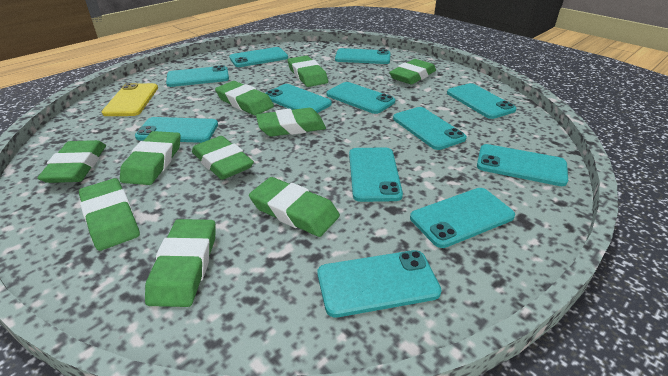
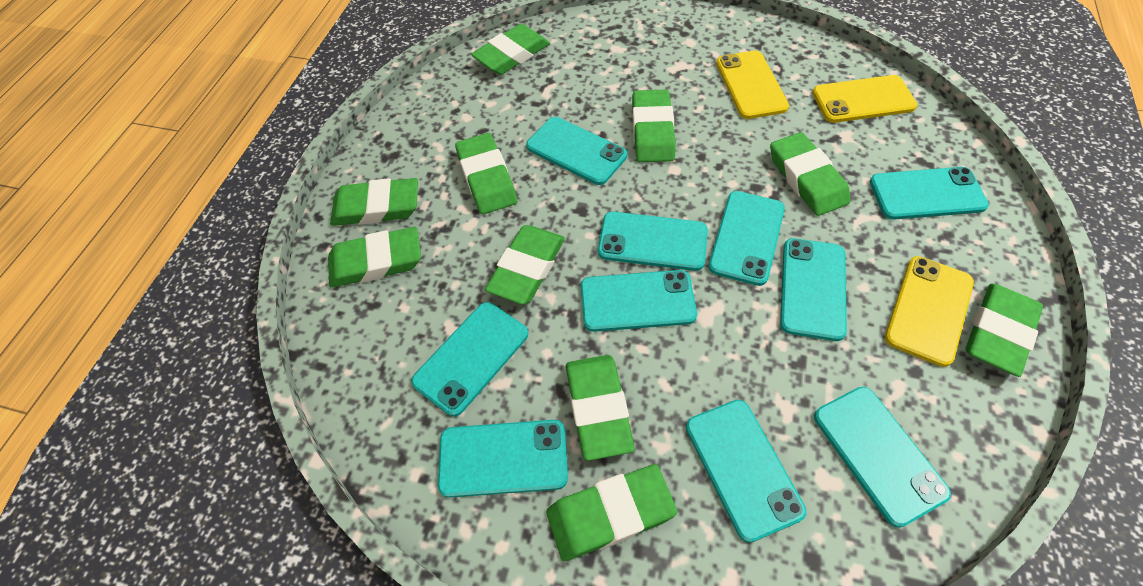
turquoise phone: [135,117,218,143] [166,65,229,87] [229,47,288,67] [265,84,332,113] [317,250,442,317] [326,82,395,114] [335,48,391,64] [349,147,403,202] [393,107,467,150] [410,188,515,248] [447,83,517,119] [477,144,568,186] = 12 -> [411,302,528,417] [438,420,568,498] [526,117,627,185] [581,270,697,332] [598,212,708,271] [686,400,806,543] [708,191,785,286] [780,238,847,341] [814,387,951,528] [870,167,989,220] = 10
yellow phone: [102,83,158,116] = 1 -> [716,51,789,119] [812,75,917,123] [885,256,974,367] = 3

